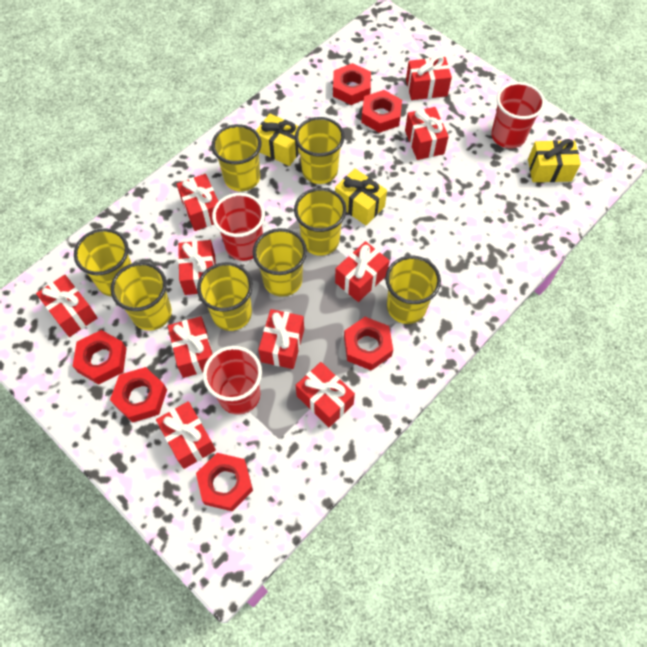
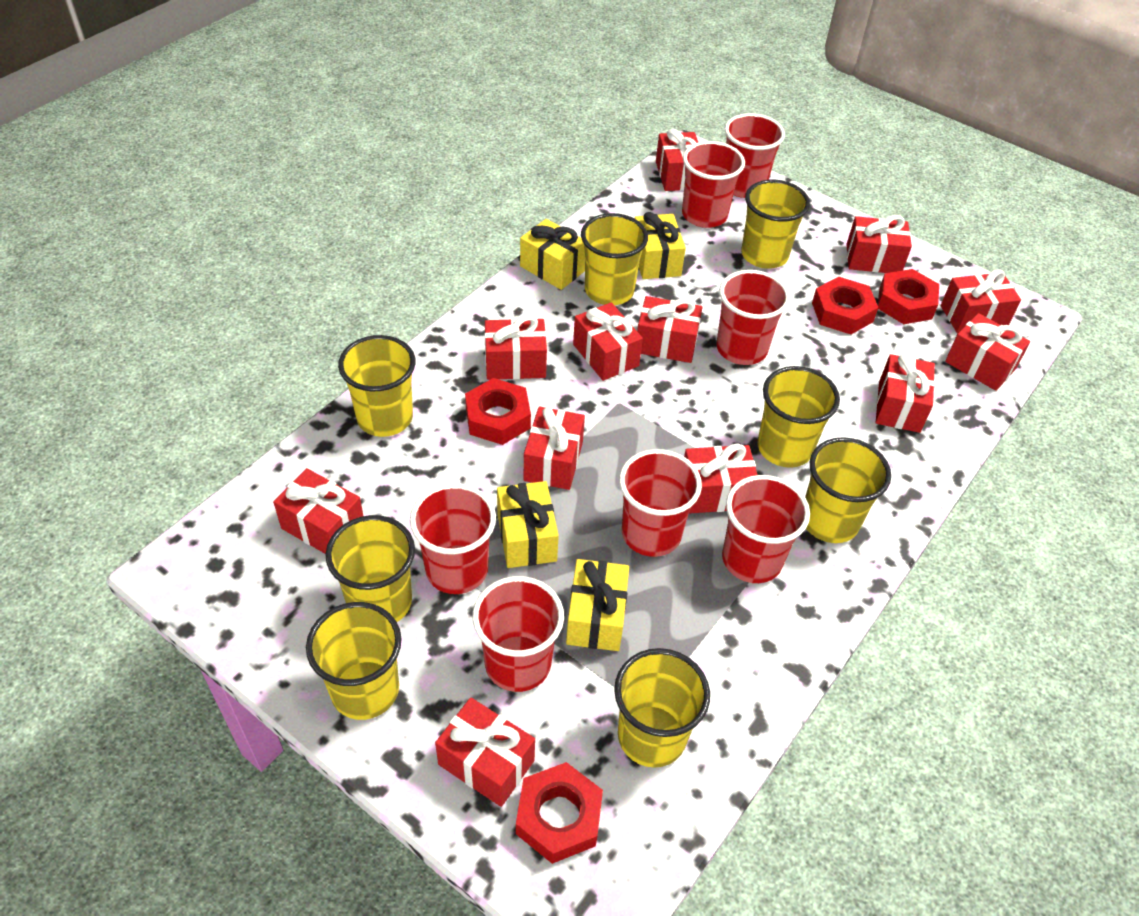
red cup: [203,346,262,415] [212,193,265,261] [491,82,545,149] = 3 -> [410,484,496,594] [472,576,564,692] [619,449,702,557] [682,141,745,228] [716,270,790,365] [722,475,810,583] [725,113,785,198] = 7
red gift: [36,275,97,337] [156,401,216,469] [168,316,212,378] [177,174,218,231] [178,240,216,295] [258,309,304,369] [296,362,355,427] [335,241,390,302] [405,107,449,160] [406,55,452,100] = 10 -> [273,468,363,554] [435,697,535,807] [485,315,547,380] [524,407,585,490] [573,302,643,381] [637,296,702,363] [656,128,698,191] [684,443,758,513] [846,215,912,273] [876,354,935,433] [941,269,1021,333] [945,313,1030,391] = 12
red nut: [73,330,127,385] [110,367,167,423] [196,453,253,511] [333,63,371,105] [344,317,393,371] [361,90,402,133] = 6 -> [465,378,531,445] [516,762,603,864] [812,277,879,334] [878,269,939,324] = 4
yellow gift: [256,114,300,166] [335,168,387,225] [528,139,581,182] = 3 -> [497,481,559,568] [520,219,585,290] [566,559,629,651] [635,212,686,279] = 4

